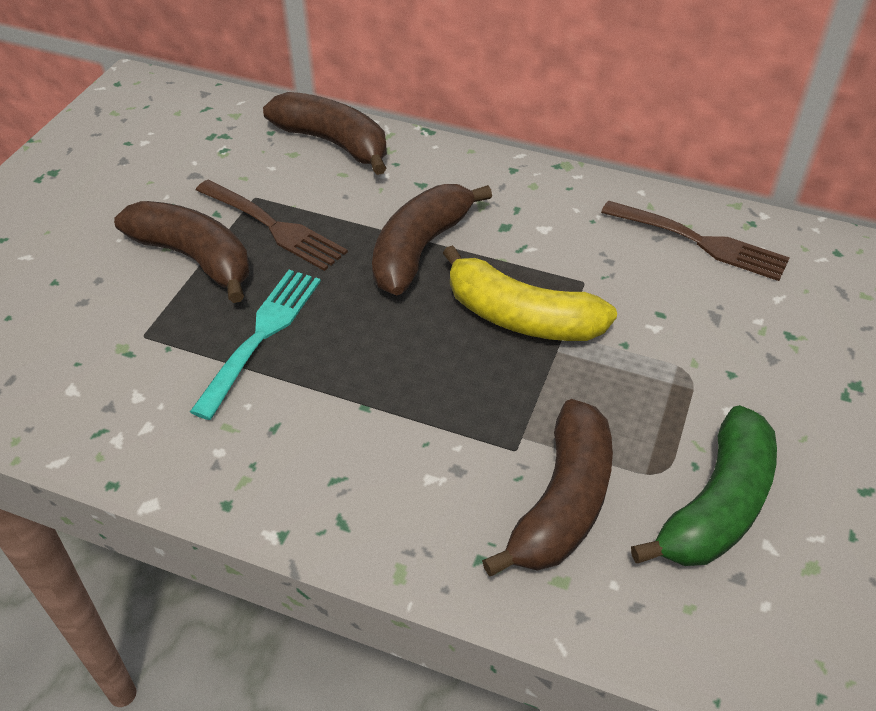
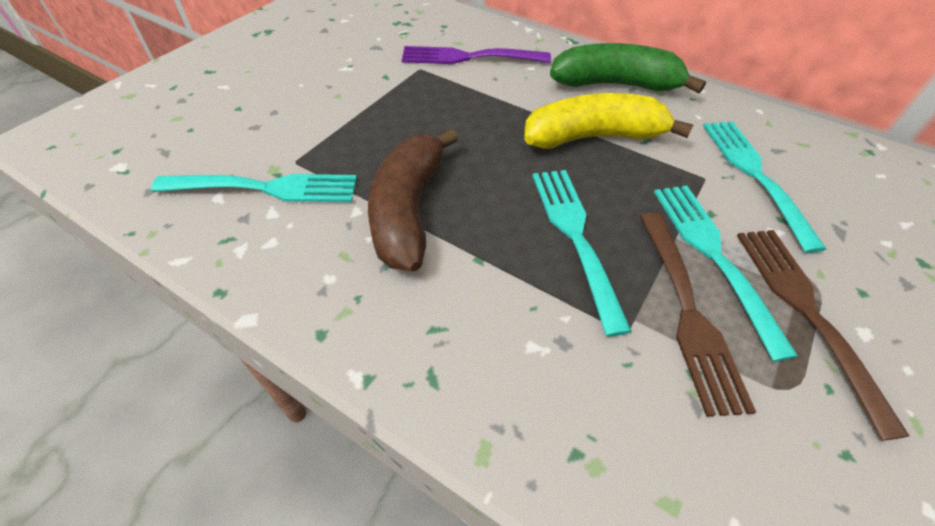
brown banana: [114,201,249,303] [263,92,387,175] [372,184,492,295] [482,399,613,576] = 4 -> [368,129,459,271] = 1
purple fork: none = 0 -> [402,46,551,64] = 1
turquoise fork: [190,270,321,420] = 1 -> [151,174,357,202] [532,170,632,337] [654,186,798,362] [703,121,826,253] = 4

